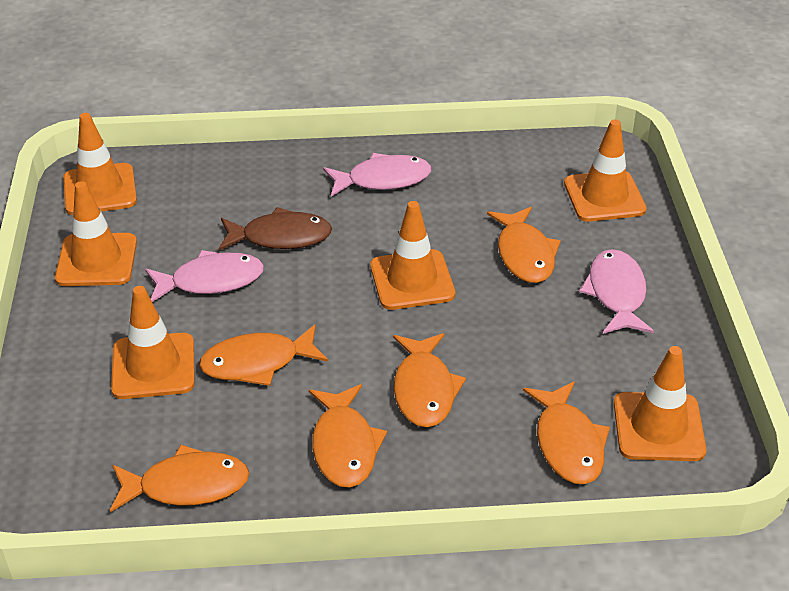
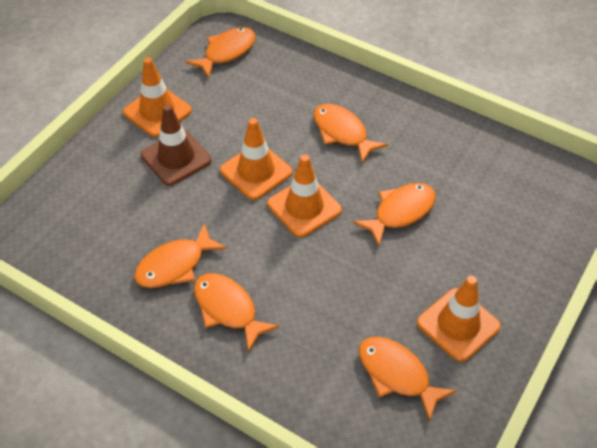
brown fish: [219,207,332,250] = 1 -> none = 0
brown traffic cone: none = 0 -> [141,104,212,186] = 1
orange traffic cone: [55,181,137,286] [63,113,137,215] [111,286,195,399] [370,201,455,310] [564,119,647,222] [614,346,706,461] = 6 -> [123,57,192,137] [220,118,292,200] [267,154,342,237] [417,276,501,362] = 4
pink fish: [145,250,264,302] [323,153,431,197] [579,249,654,334] = 3 -> none = 0

